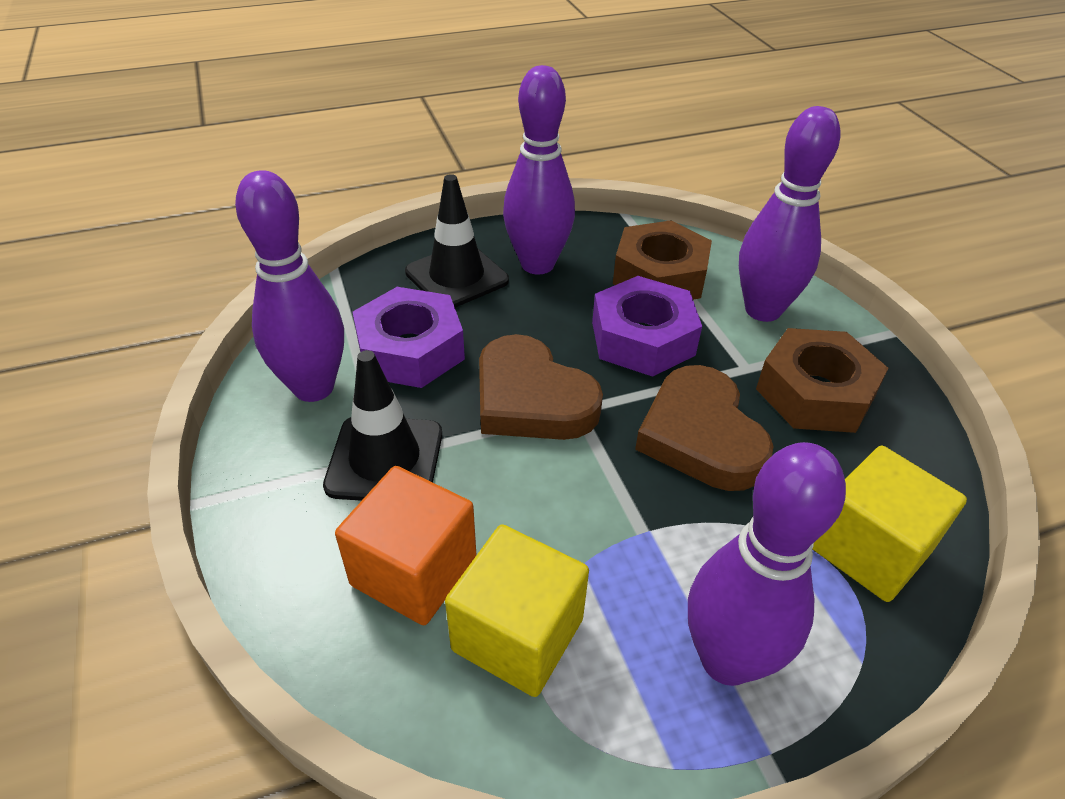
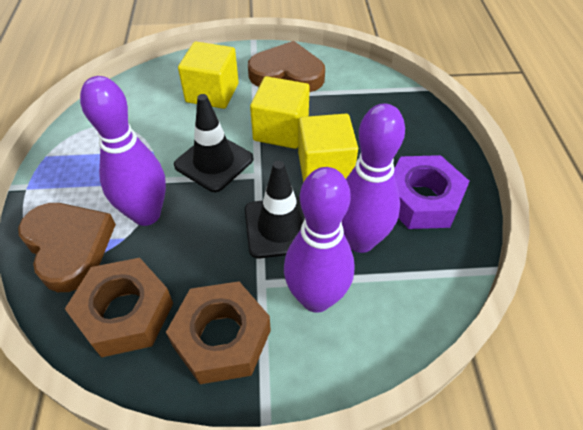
orange cube: [335,466,476,625] = 1 -> none = 0
purple bowling pin: [235,170,344,402] [503,65,575,274] [688,442,846,686] [739,106,840,322] = 4 -> [80,76,166,226] [284,167,355,313] [342,103,405,253] = 3
purple nut: [353,287,465,388] [592,276,702,377] = 2 -> [394,155,470,229] = 1
yellow cube: [445,524,589,697] [813,446,967,602] = 2 -> [178,41,239,109] [250,76,310,149] [298,114,358,183] = 3

